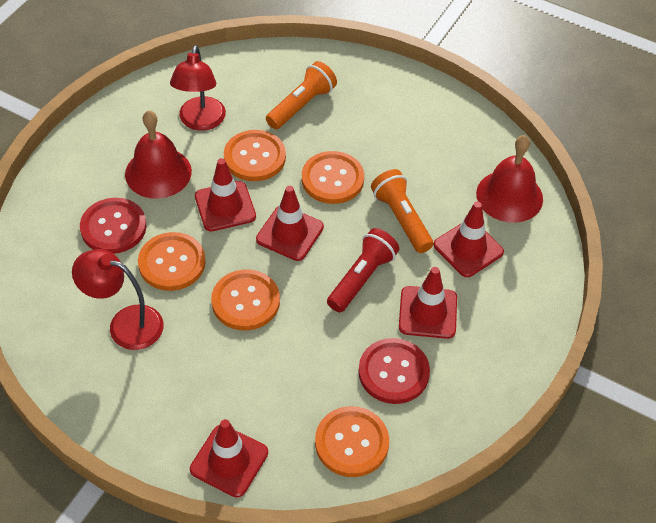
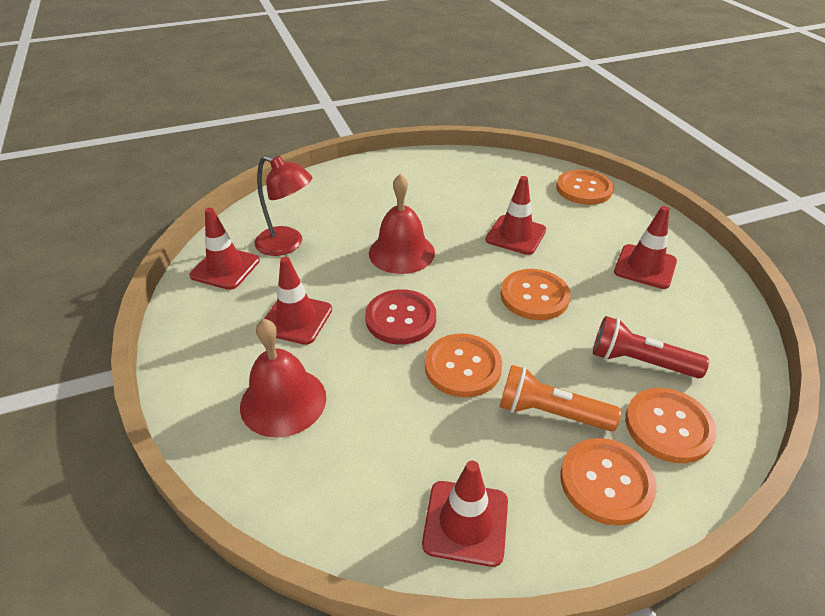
orange flashlight: [266,61,337,129] [371,169,433,253] = 2 -> [500,365,621,431] = 1
red button: [80,198,146,254] [358,338,430,404] = 2 -> [365,289,436,344] = 1
red lamp: [72,249,164,350] [170,45,226,131] = 2 -> [255,155,313,256] = 1

